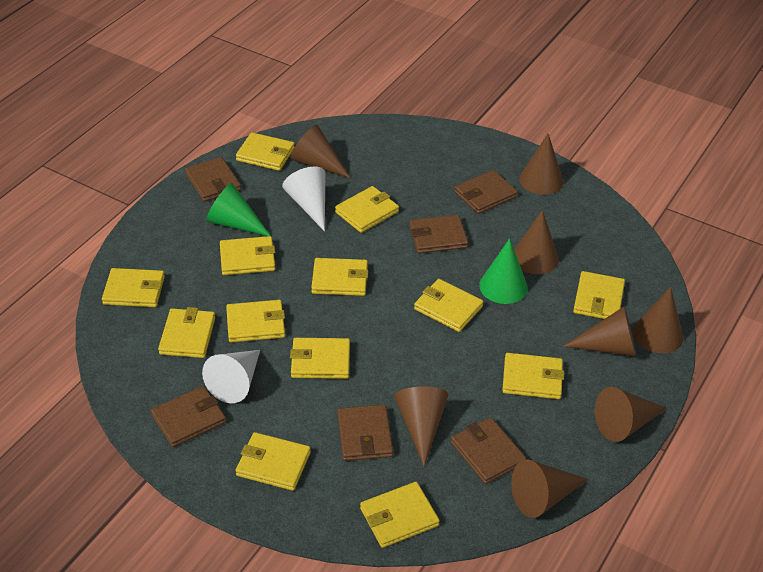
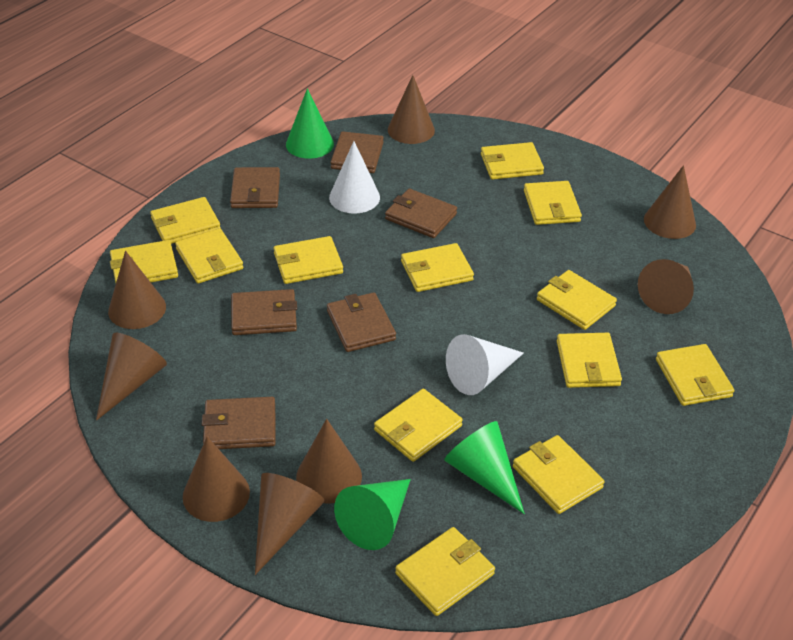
green cone: [206,183,271,236] [479,239,528,304] = 2 -> [286,88,334,159] [334,479,411,550] [444,421,525,514] = 3

